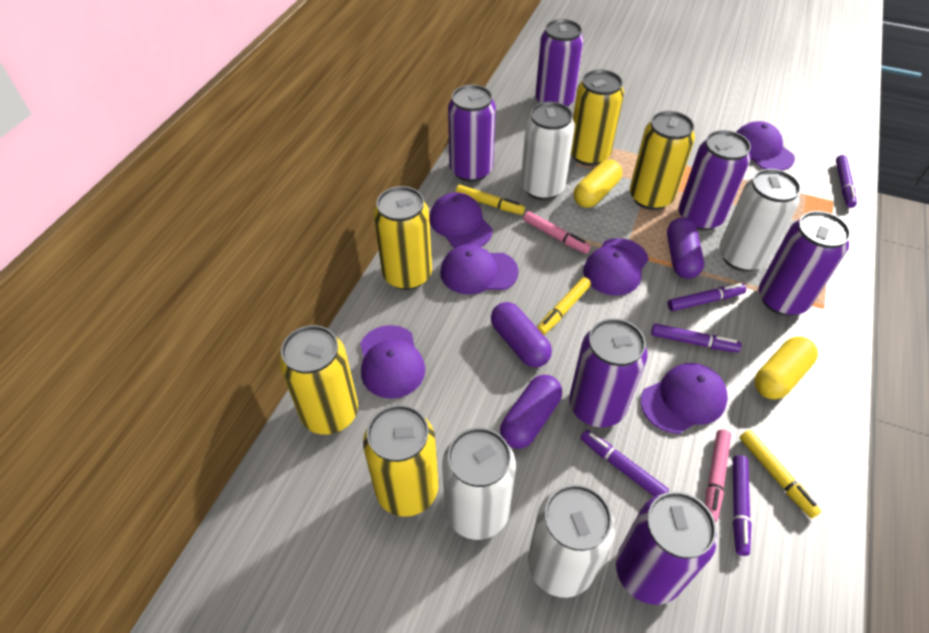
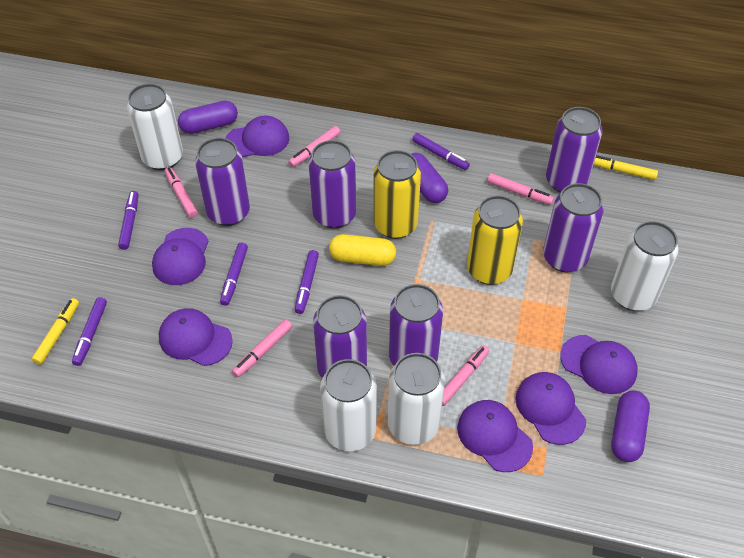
pink marker: [523,211,591,254] [705,430,731,522] = 2 -> [164,167,198,218] [232,319,292,378] [288,126,340,167] [442,345,489,406] [487,173,554,205] = 5
yellow can: [279,325,358,434] [363,405,439,517] [374,186,432,290] [571,70,624,166] [630,111,695,210] = 5 -> [373,150,421,239] [467,195,523,285] = 2
yellow capsule: [573,159,622,208] [754,336,818,400] = 2 -> [329,234,396,266] = 1
yellow marker: [456,185,525,215] [537,277,591,335] [740,430,821,518] = 3 -> [32,298,79,365] [594,155,658,180] = 2

